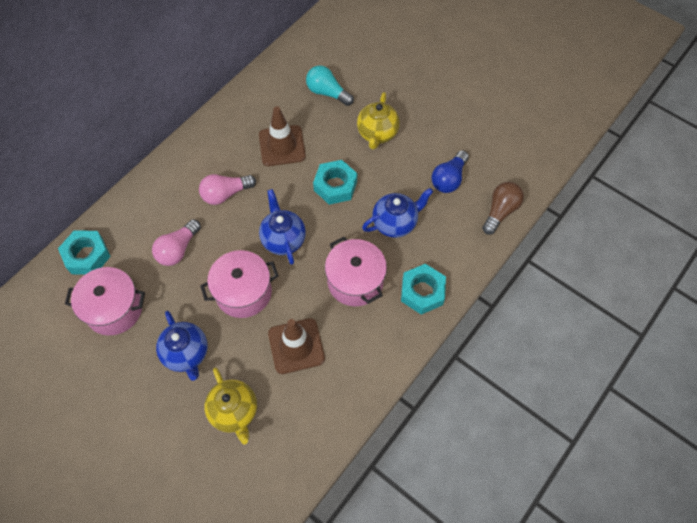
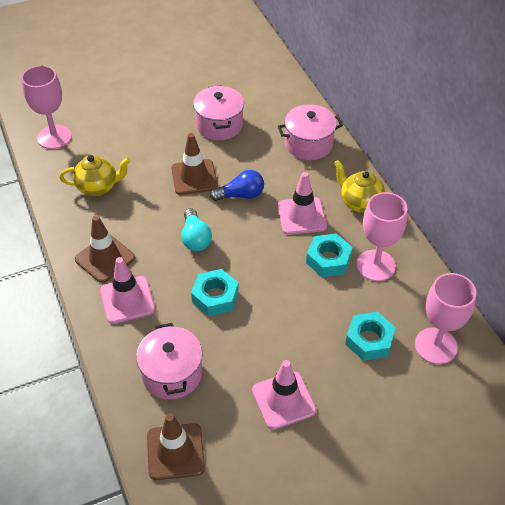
blue teapot: [156,311,208,381] [259,189,306,265] [362,188,433,238] = 3 -> none = 0
brown light bulb: [482,182,524,235] = 1 -> none = 0
brown traffic cone: [259,106,306,166] [268,318,325,374] = 2 -> [75,215,135,283] [147,413,205,480] [171,133,218,195] = 3
pink goblet: none = 0 -> [21,65,72,149] [356,192,407,281] [415,273,476,364] = 3
pink light bulb: [152,219,201,266] [199,174,256,205] = 2 -> none = 0
pink traffic cone: none = 0 -> [100,257,155,324] [252,360,317,430] [278,172,327,235] = 3

